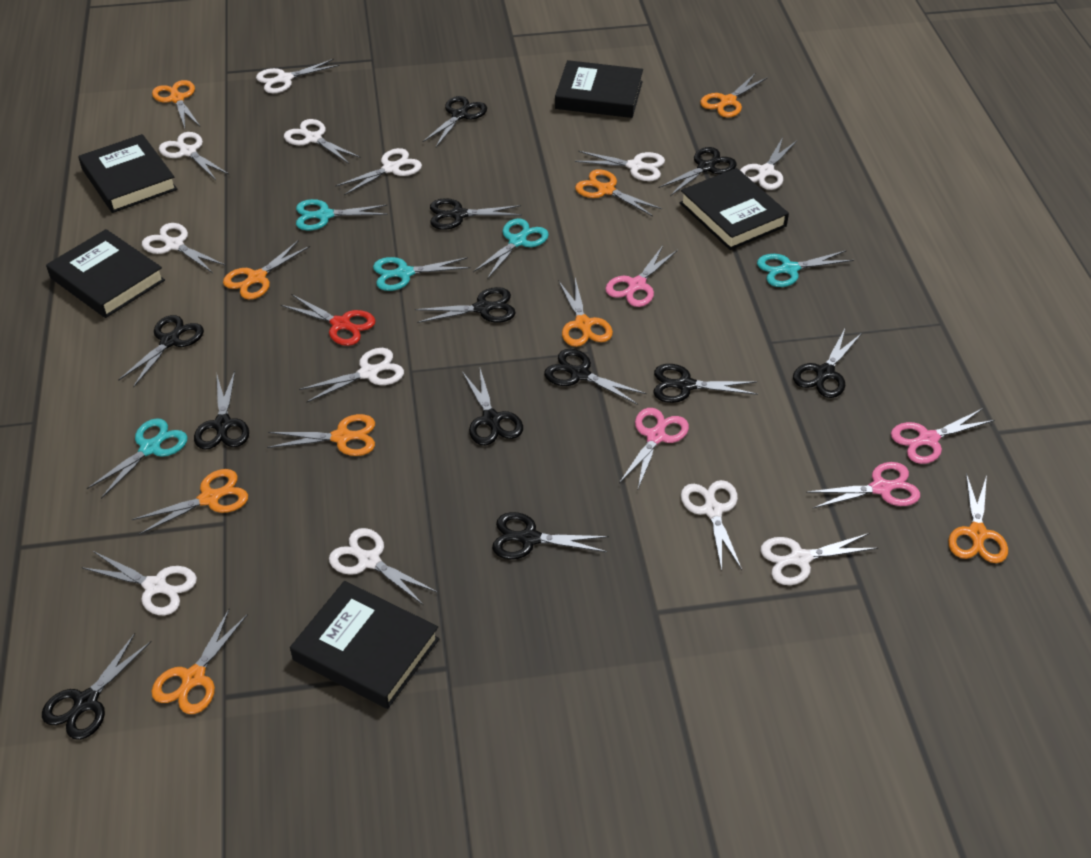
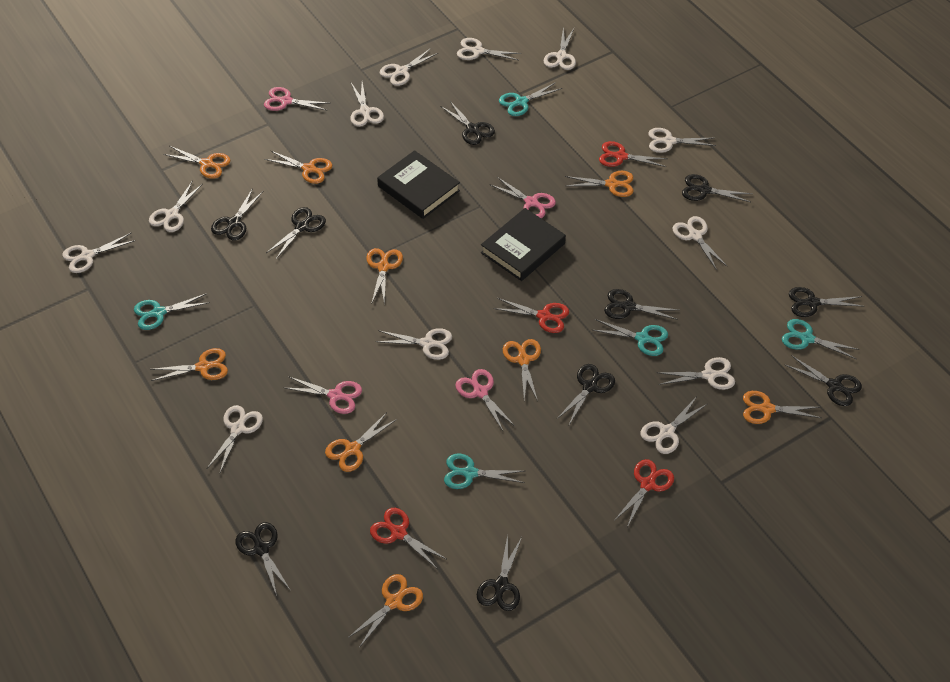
black book: [46,229,165,318] [78,134,177,213] [290,581,439,709] [555,60,643,118] [680,168,789,250] = 5 -> [377,150,460,219] [481,208,566,281] = 2
black scissors: [42,633,152,740] [118,315,204,388] [194,371,249,449] [415,287,516,323] [423,96,487,147] [430,198,522,230] [462,369,523,445] [492,512,609,559] [544,349,647,405] [654,364,758,403] [659,147,737,196] [793,329,862,398] = 12 -> [211,188,263,240] [235,522,291,596] [266,207,326,259] [441,101,495,145] [477,535,522,611] [557,364,615,425] [604,289,678,320] [682,174,752,202] [784,355,862,406] [789,287,862,317] = 10
red scissors: [281,294,375,346] = 1 -> [370,508,446,568] [494,298,569,333] [599,141,668,167] [614,459,674,527] = 4

